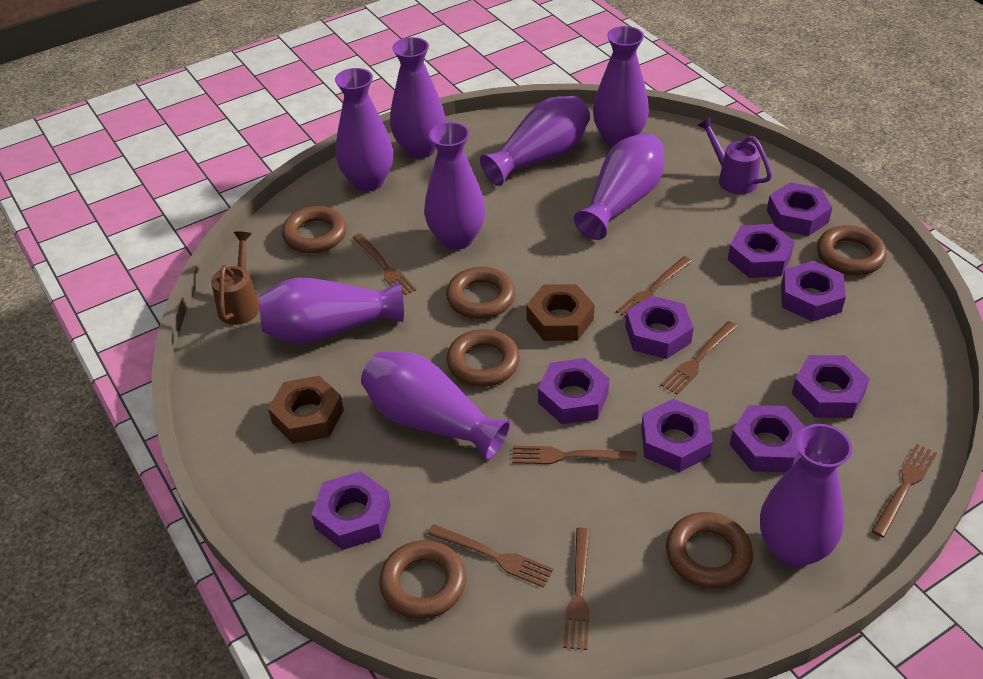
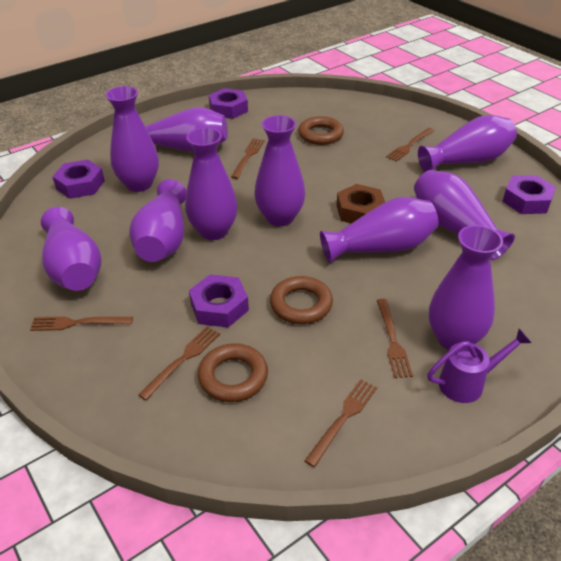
brown fork: [353,233,416,295] [428,524,553,587] [512,446,636,464] [563,528,590,650] [616,256,692,318] [661,321,738,395] [872,444,937,538] = 7 -> [30,316,133,331] [138,326,220,400] [231,138,264,179] [304,379,377,467] [377,299,413,378] [386,128,434,162] = 6
brown nut: [268,376,344,444] [526,284,595,341] = 2 -> [337,184,385,223] = 1
brown ring: [282,206,347,253] [379,540,466,619] [446,267,515,319] [447,329,520,387] [666,512,753,589] [817,225,887,275] = 6 -> [198,343,268,402] [270,276,333,324] [298,116,344,145] = 3
brown watering can: [211,232,260,325] = 1 -> none = 0
purple nut: [311,471,391,550] [538,358,609,424] [625,296,694,359] [641,399,713,472] [728,224,795,278] [730,405,805,472] [767,182,833,236] [781,261,846,322] [792,355,870,418] = 9 -> [52,160,105,199] [189,274,249,327] [209,88,248,119] [502,175,556,214] = 4
purple vase: [259,277,404,343] [335,68,393,191] [361,351,510,460] [390,37,446,159] [424,122,486,250] [480,96,590,186] [574,133,664,240] [593,26,649,147] [760,424,852,567] = 9 -> [41,207,101,291] [106,86,159,192] [129,179,186,262] [145,107,228,152] [185,127,238,240] [255,115,305,226] [320,197,438,263] [414,170,515,260] [418,115,517,172] [429,225,503,350] = 10

